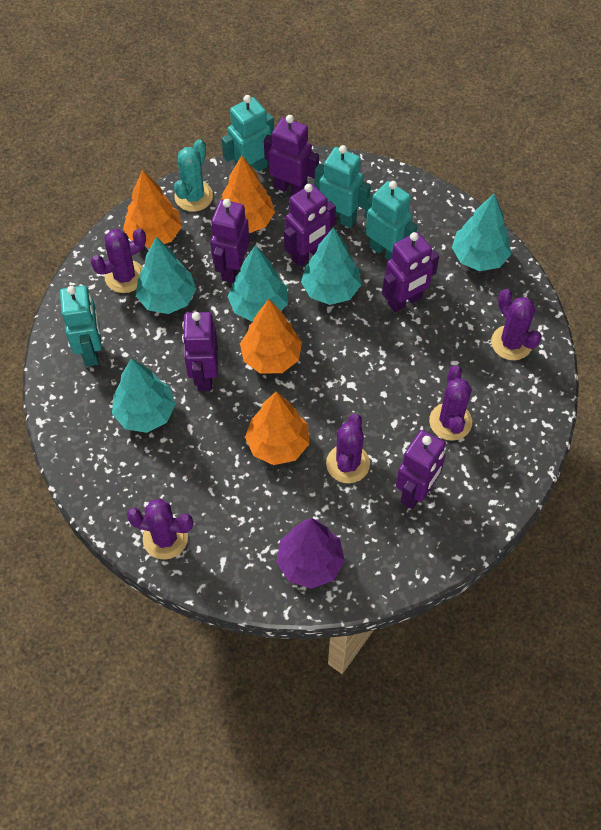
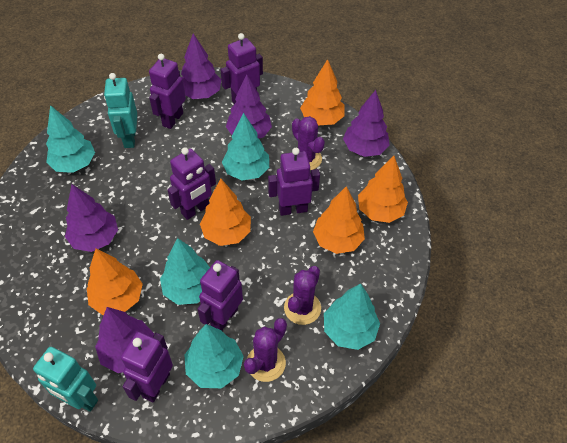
orange tree: [123,169,182,248] [219,156,275,233] [240,299,302,374] [245,392,309,465] = 4 -> [87,249,143,315] [200,179,251,246] [300,59,345,126] [313,186,365,254] [358,156,408,223] = 5
purple cactus: [91,228,146,293] [127,499,193,559] [326,414,370,483] [429,365,472,441] [491,289,542,360] = 5 -> [244,318,287,382] [284,266,321,325] [292,116,325,170] = 3
purple tree: [277,518,345,589] = 1 -> [65,184,118,252] [95,307,154,373] [181,33,221,99] [226,74,272,139] [343,90,390,157] = 5
turquoise cactus: [174,139,213,212] = 1 -> none = 0
turquoise robot: [60,285,102,367] [221,95,274,172] [315,145,371,228] [364,181,418,260] = 4 -> [33,347,98,412] [104,73,137,148] = 2

